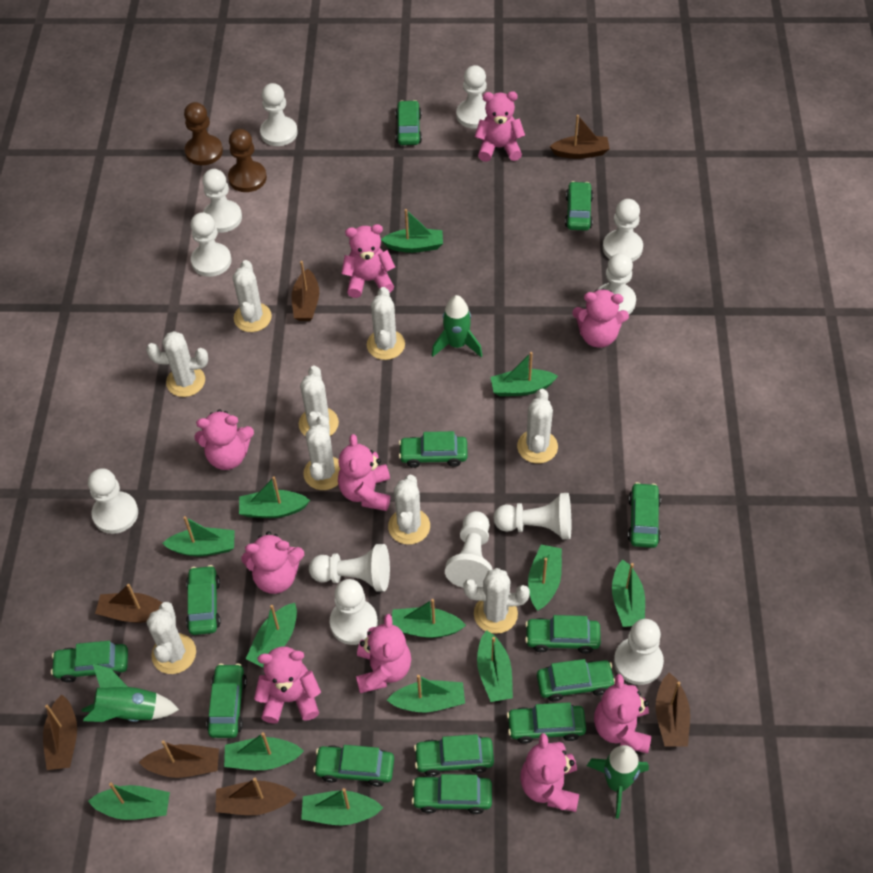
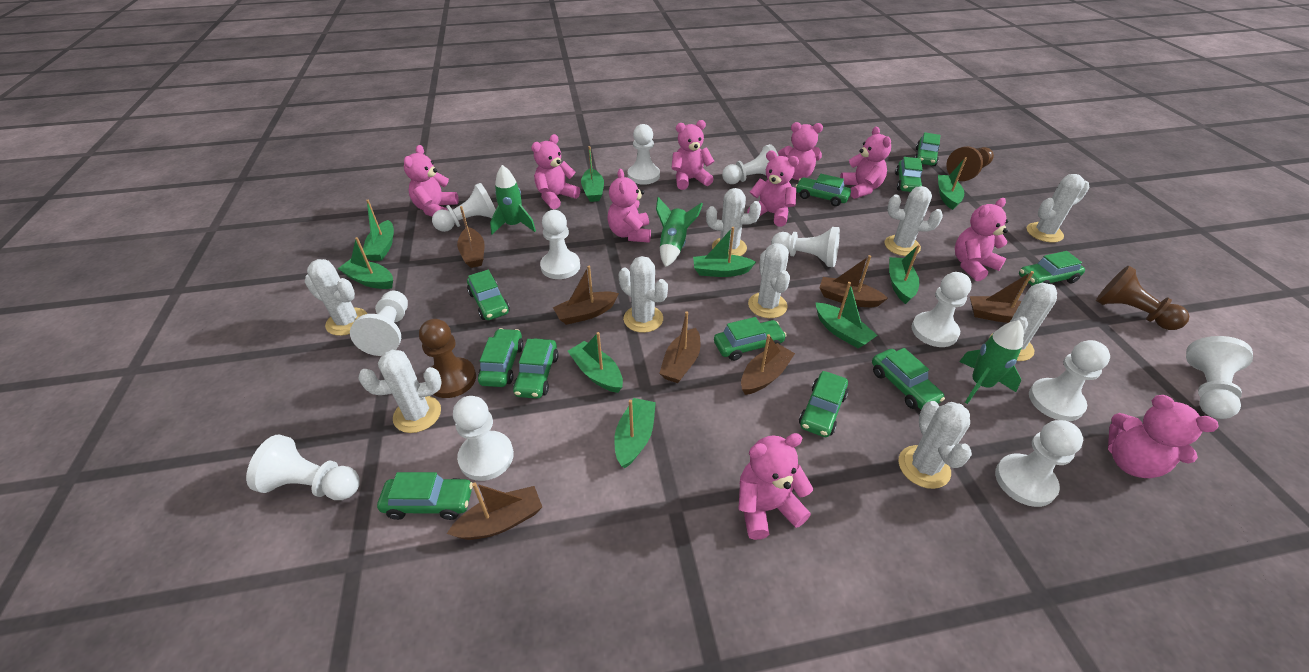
brown pawn: [184,102,223,165] [228,129,267,192] = 2 -> [419,319,476,398] [946,146,994,181] [1096,266,1189,330] = 3
green boat: [88,782,170,820] [162,516,235,556] [224,732,304,770] [239,476,310,518] [246,603,297,667] [301,788,383,825] [381,209,443,253] [387,675,465,712] [392,599,466,638] [477,630,513,702] [490,352,558,396] [528,545,562,611] [612,559,645,627] = 13 -> [338,237,393,289] [363,200,394,261] [568,332,623,393] [581,146,604,202] [614,398,656,468] [693,227,756,277] [815,282,878,348] [889,244,920,304] [938,157,967,210] = 9
green car: [51,641,128,682] [186,565,221,635] [206,663,247,738] [313,745,394,787] [396,100,422,145] [399,431,468,468] [411,774,492,814] [414,734,494,776] [507,702,586,744] [525,615,601,654] [537,659,615,701] [565,181,593,231] [628,482,661,548] = 13 -> [377,472,473,520] [467,270,510,320] [478,328,524,387] [513,339,559,399] [714,317,787,361] [795,174,851,206] [799,371,848,437] [872,348,945,410] [895,157,923,192] [914,132,940,166] [1019,251,1085,286] = 11

